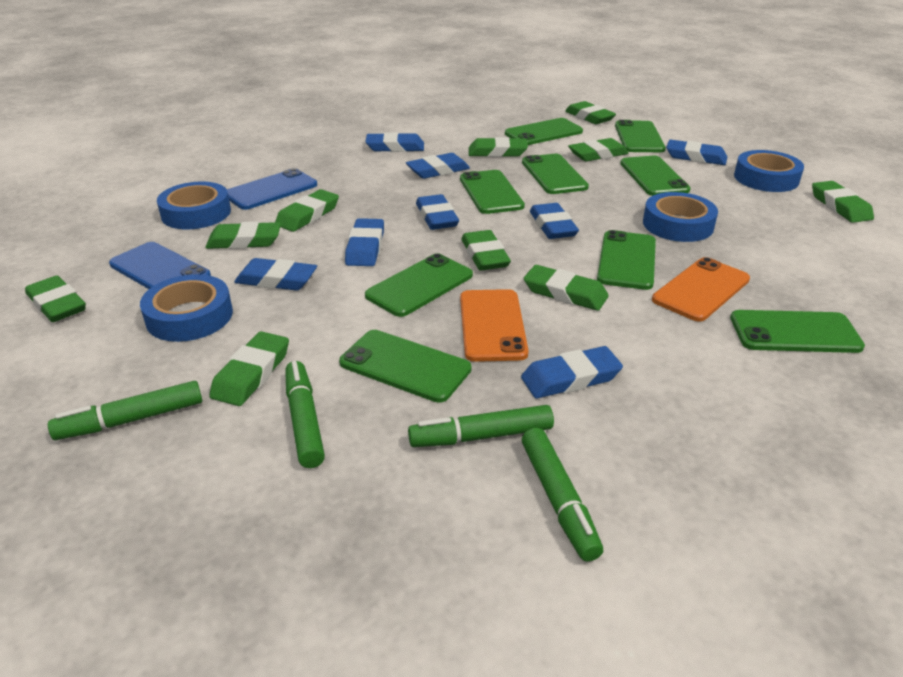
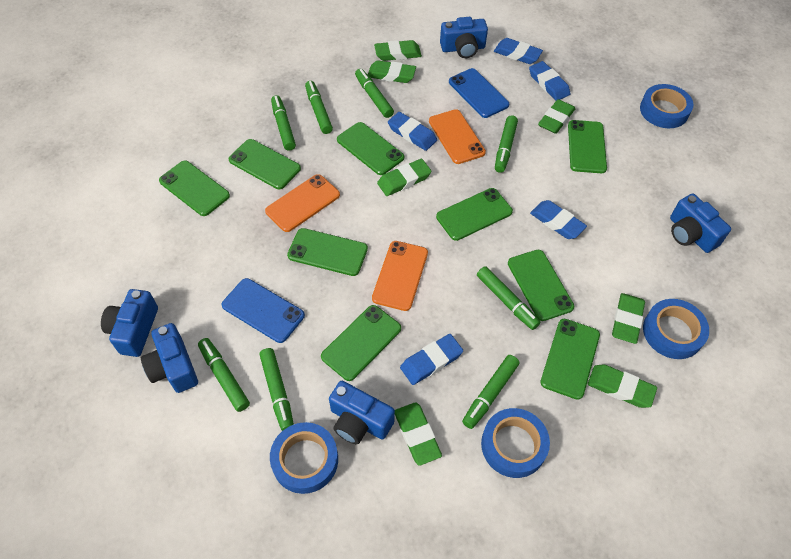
blue camera: none = 0 -> [101,289,158,357] [141,323,198,393] [329,381,395,444] [440,17,488,58] [670,193,731,253] = 5
blue eraser: [234,258,317,291] [345,218,384,266] [365,132,424,152] [406,153,470,179] [416,194,459,230] [521,346,623,398] [530,203,579,239] [666,140,727,165] = 8 -> [388,112,437,151] [400,334,463,385] [494,38,543,64] [529,61,570,100] [530,200,587,239] = 5
green eraser: [25,276,86,322] [205,221,281,249] [209,331,289,406] [275,189,339,232] [461,230,511,271] [469,137,528,157] [524,265,609,311] [565,101,616,124] [568,138,628,162] [812,181,874,223] = 10 -> [368,60,416,83] [374,40,422,61] [377,159,432,196] [395,402,442,466] [538,99,575,134] [588,364,657,408] [612,293,645,344] = 7
green marker: [48,381,202,440] [285,361,325,468] [408,405,554,447] [522,428,603,562] = 4 -> [198,338,250,412] [259,348,294,431] [271,95,296,151] [305,81,333,134] [355,69,394,118] [462,355,519,429] [477,266,540,330] [495,115,518,173] = 8
orange phone: [460,289,529,362] [652,257,750,322] = 2 -> [265,174,340,232] [372,241,428,311] [429,109,486,164] = 3

